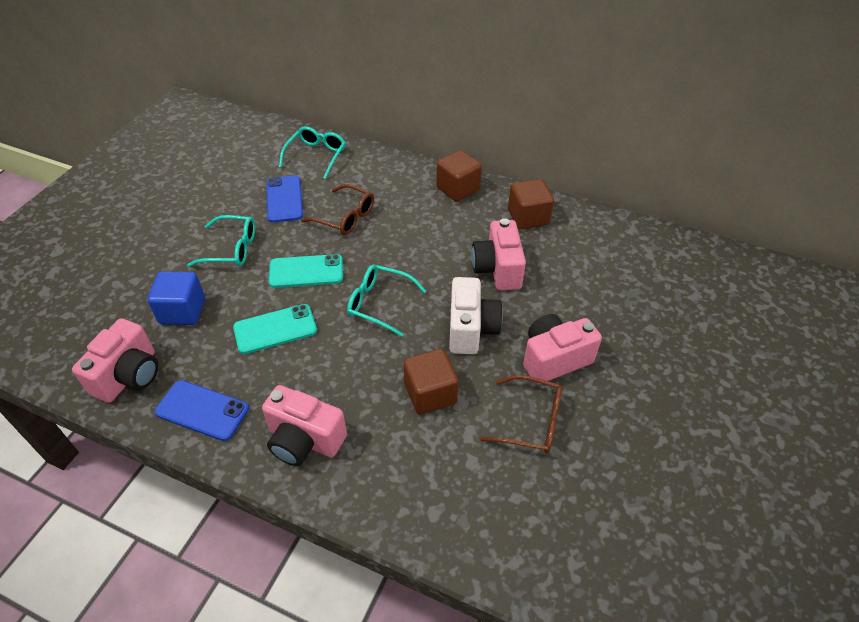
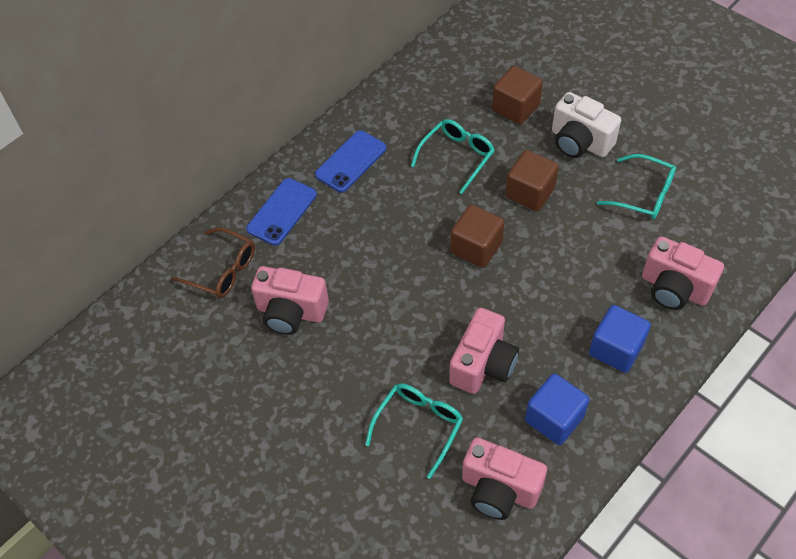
blue cube: [147,271,205,325] = 1 -> [525,373,589,445] [589,305,651,373] = 2
brown glasses: [301,184,374,235] [480,375,562,453] = 2 -> [171,227,255,298] = 1
turquoise phone: [233,304,317,354] [269,254,343,288] = 2 -> none = 0

